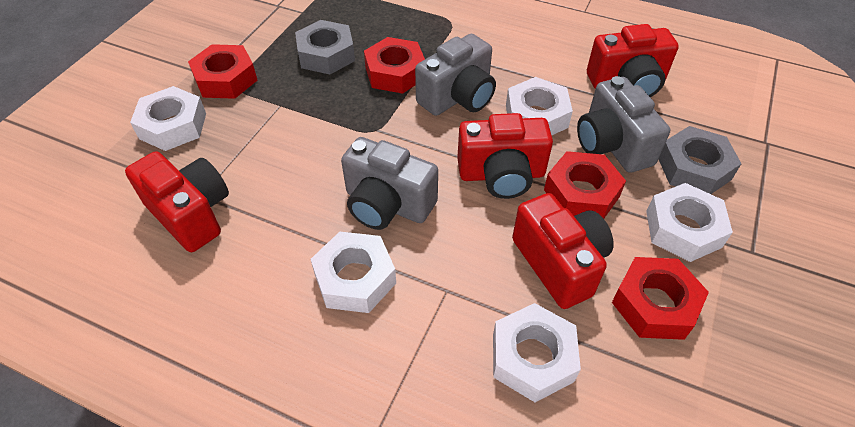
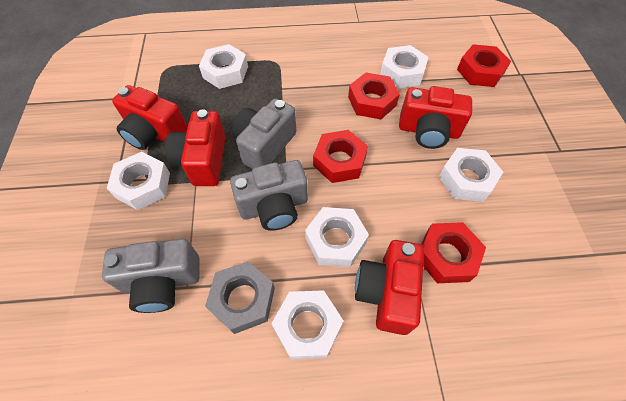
grey nut: [295,20,355,74] [658,126,742,194] = 2 -> [205,261,275,334] = 1
white nut: [130,86,206,151] [310,232,396,313] [493,303,581,402] [506,77,573,135] [646,183,733,262] = 5 -> [107,152,170,210] [199,44,248,89] [271,290,344,360] [305,207,369,267] [380,45,428,88] [439,148,503,202] = 6

